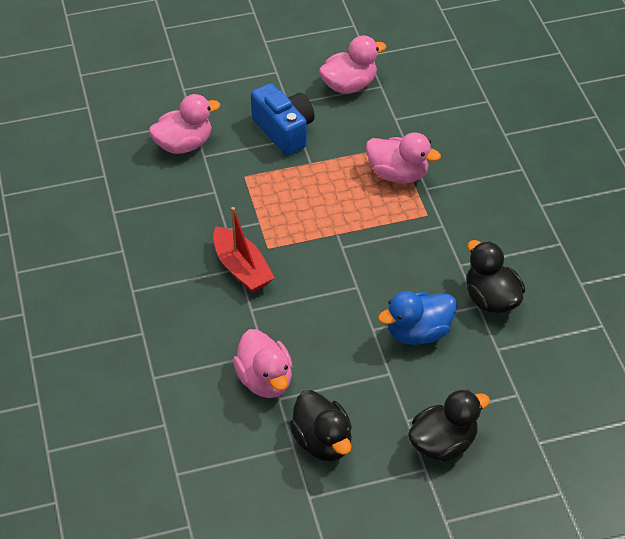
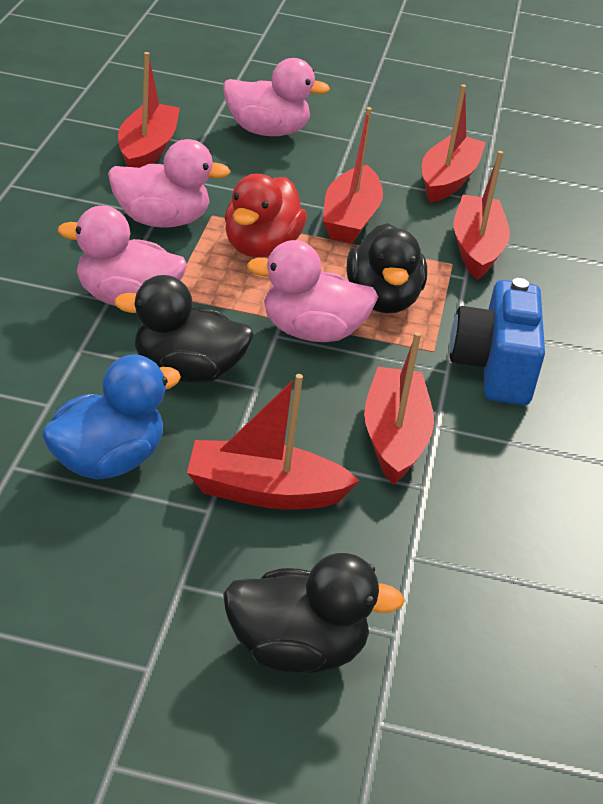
red boat: [213,207,275,293] = 1 -> [118,52,180,168] [187,374,360,509] [323,107,383,244] [364,332,434,485] [422,84,486,203] [453,151,510,280] = 6
red duck: none = 0 -> [225,174,307,257] = 1

